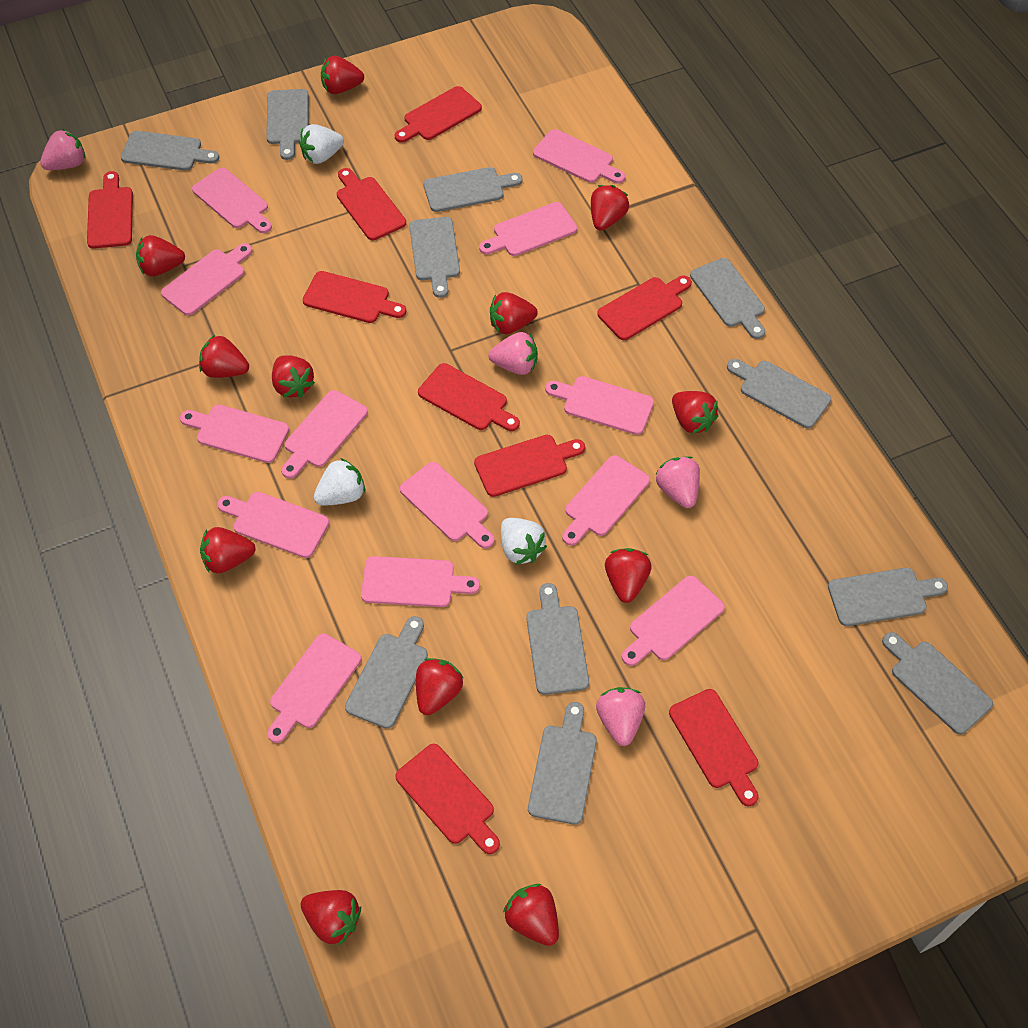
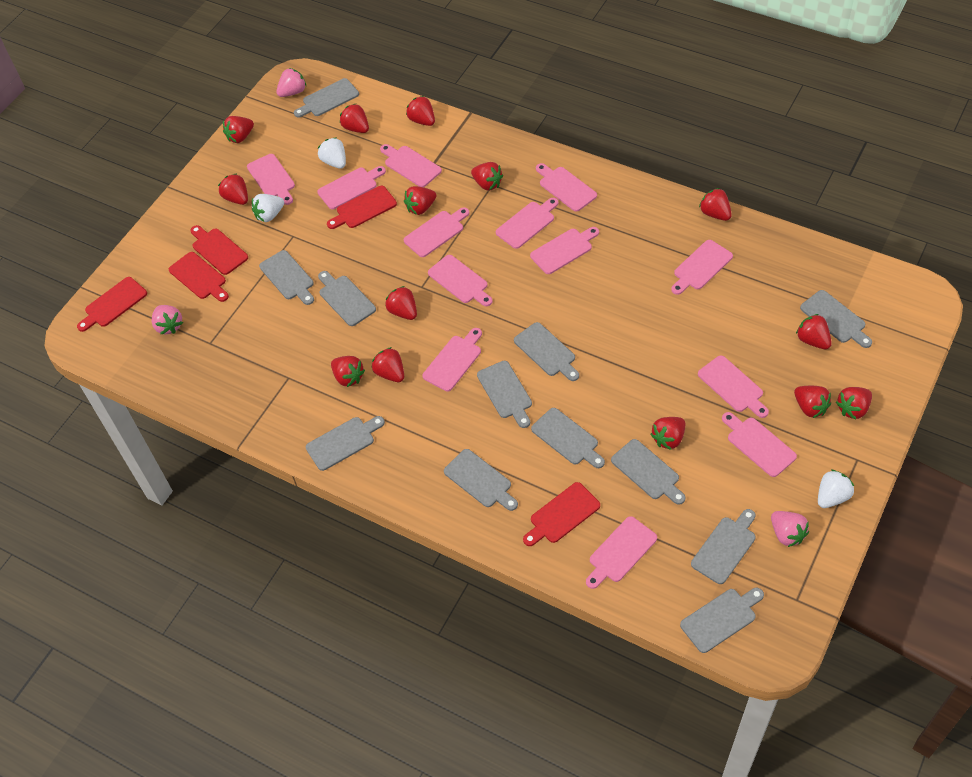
grey cutting board: [121,131,219,171] [266,89,309,160] [345,616,428,729] [409,217,460,298] [423,167,522,212] [526,583,589,695] [528,702,597,825] [690,258,765,339] [727,359,831,428] [828,568,948,626] [882,632,993,734] = 11 -> [259,250,314,305] [294,78,359,117] [306,416,385,471] [318,271,376,326] [444,449,518,511] [477,361,532,428] [514,322,579,381] [531,408,605,468] [611,439,686,505] [680,588,764,653] [691,509,756,584] [800,290,872,348] = 12
pink strawberry: [40,129,85,170] [488,332,538,375] [596,687,645,746] [655,456,700,508] = 4 -> [152,305,183,334] [276,68,307,97] [771,511,809,547] = 3
red cutting board: [87,171,133,249] [303,271,406,323] [337,168,406,241] [394,86,482,143] [395,744,500,854] [418,363,520,431] [474,435,585,497] [597,275,692,340] [669,689,759,806] = 9 -> [77,277,147,332] [169,252,229,302] [190,225,248,275] [327,186,397,229] [523,482,600,546] = 5
red strawberry: [136,235,185,276] [199,335,249,378] [200,527,256,573] [272,355,315,398] [301,890,361,945] [321,56,364,94] [416,658,463,715] [490,292,538,334] [503,884,559,946] [591,185,629,231] [605,548,652,603] [672,391,719,434] = 12 -> [218,173,248,205] [223,116,254,143] [331,356,365,387] [340,104,369,133] [372,347,404,382] [385,286,417,320] [404,186,436,215] [406,96,435,126] [471,162,503,191] [651,417,686,450] [699,188,732,221] [794,386,831,418] [796,314,832,349] [836,387,872,420] = 14

